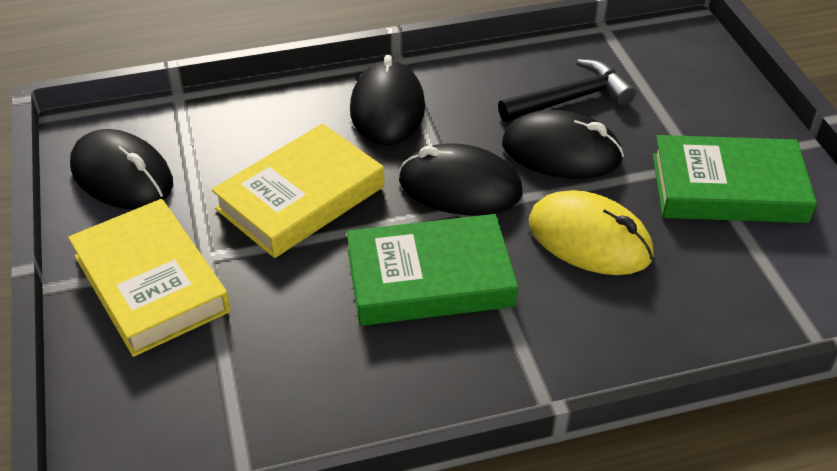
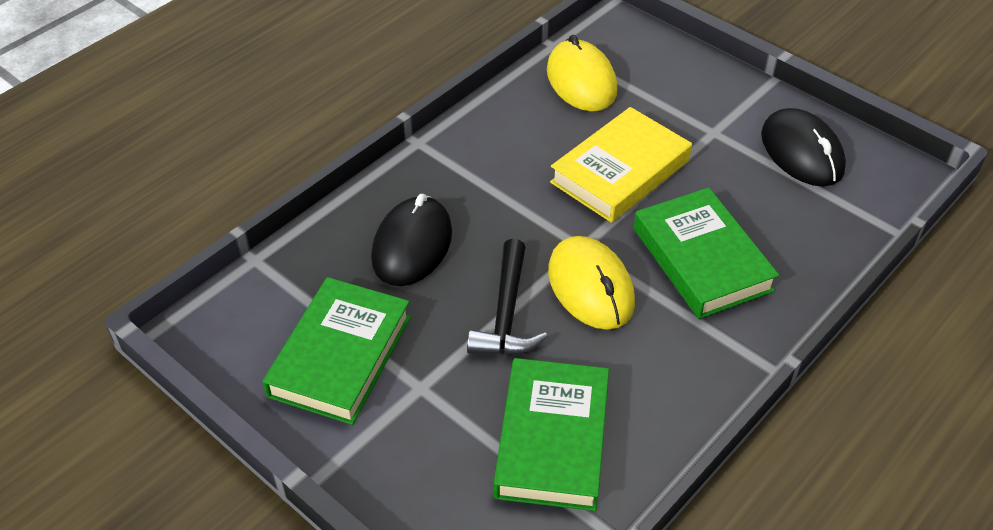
black mouse: [70,129,173,209] [350,55,425,145] [399,143,523,215] [502,110,624,179] = 4 -> [371,194,452,286] [761,108,846,186] = 2
green book: [346,214,518,326] [653,135,817,223] = 2 -> [263,277,411,425] [494,358,609,511] [634,187,779,319] = 3
yellow book: [68,199,231,357] [211,123,385,258] = 2 -> [550,107,692,223] = 1
yellow mouse: [529,190,654,275] = 1 -> [547,35,617,112] [548,236,635,330] = 2

